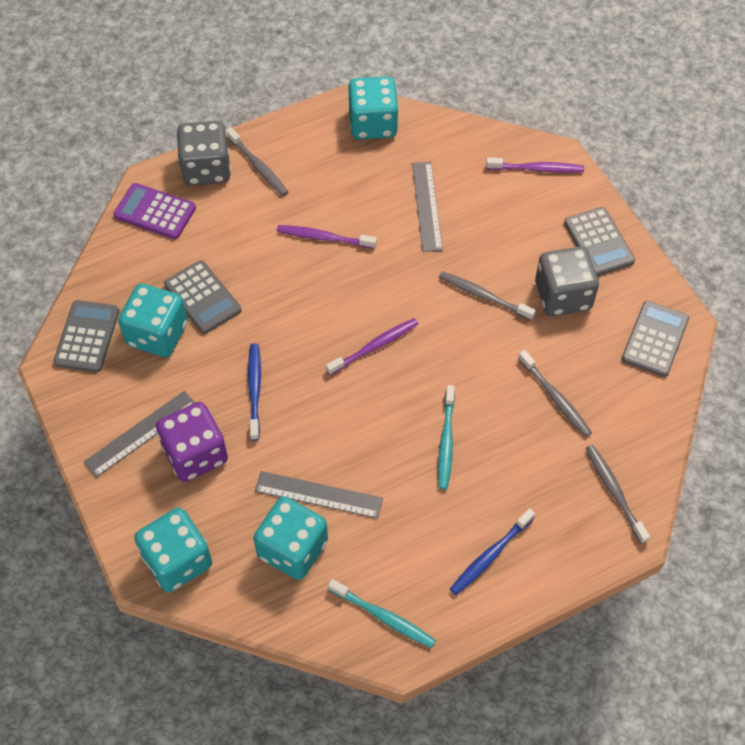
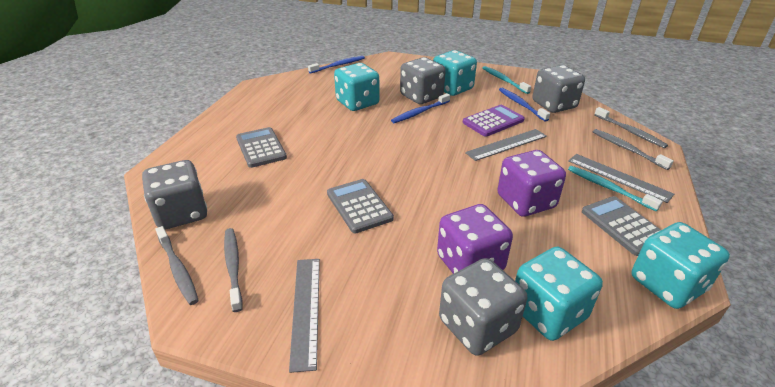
blue toothbrush: [248,343,261,441] [450,508,535,595] = 2 -> [308,56,365,74] [391,93,450,123] [499,88,550,122] = 3
grey calculator: [53,300,119,372] [164,260,242,334] [564,207,635,276] [621,301,689,377] = 4 -> [236,127,287,168] [327,179,394,234] [582,196,661,256] = 3
grey dice: [177,121,231,186] [535,247,599,316] = 2 -> [142,160,207,230] [400,57,446,104] [439,258,527,356] [532,65,585,113] = 4
purple dice: [156,402,228,482] = 1 -> [437,204,513,274] [497,150,566,217] = 2
purple toothbrush: [277,225,377,249] [326,318,418,375] [486,158,584,173] = 3 -> none = 0

